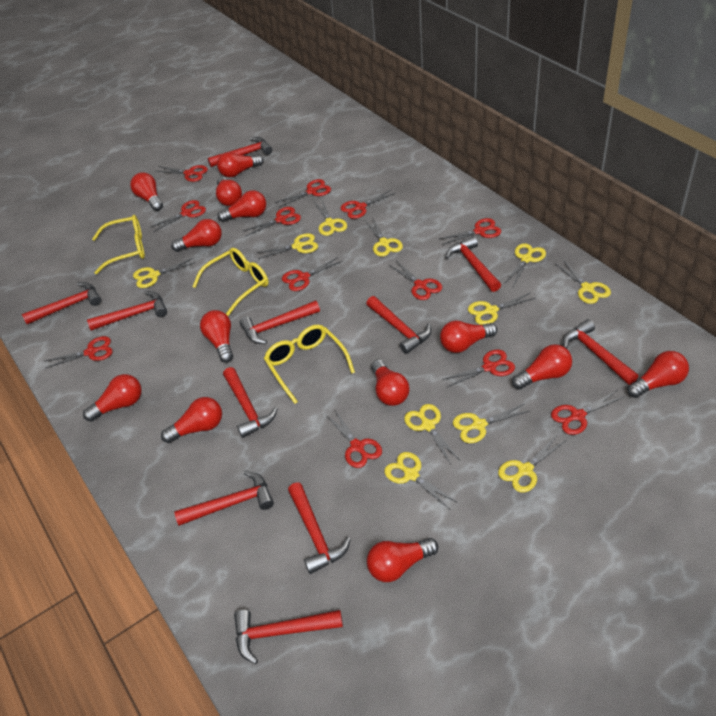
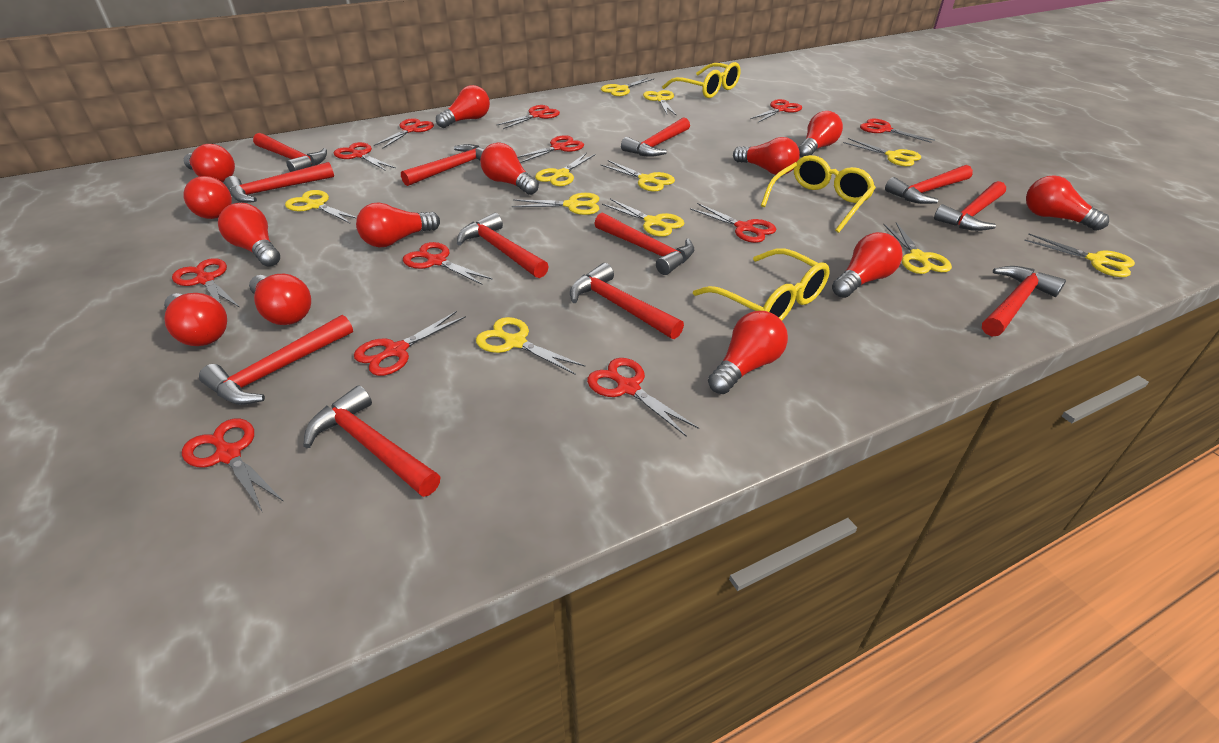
red hammer: [22,282,101,324] [87,291,167,331] [174,471,274,526] [208,137,272,167] [223,367,278,438] [234,610,343,664] [239,300,320,344] [288,482,351,574] [366,296,431,354] [445,236,501,292] [563,319,639,385] = 11 -> [199,315,353,405] [224,162,334,203] [253,133,327,172] [303,385,440,497] [401,144,484,186] [457,213,549,278] [570,263,684,339] [594,213,694,275] [621,117,690,157] [885,165,973,204] [934,181,1006,231] [982,266,1066,336] = 12

